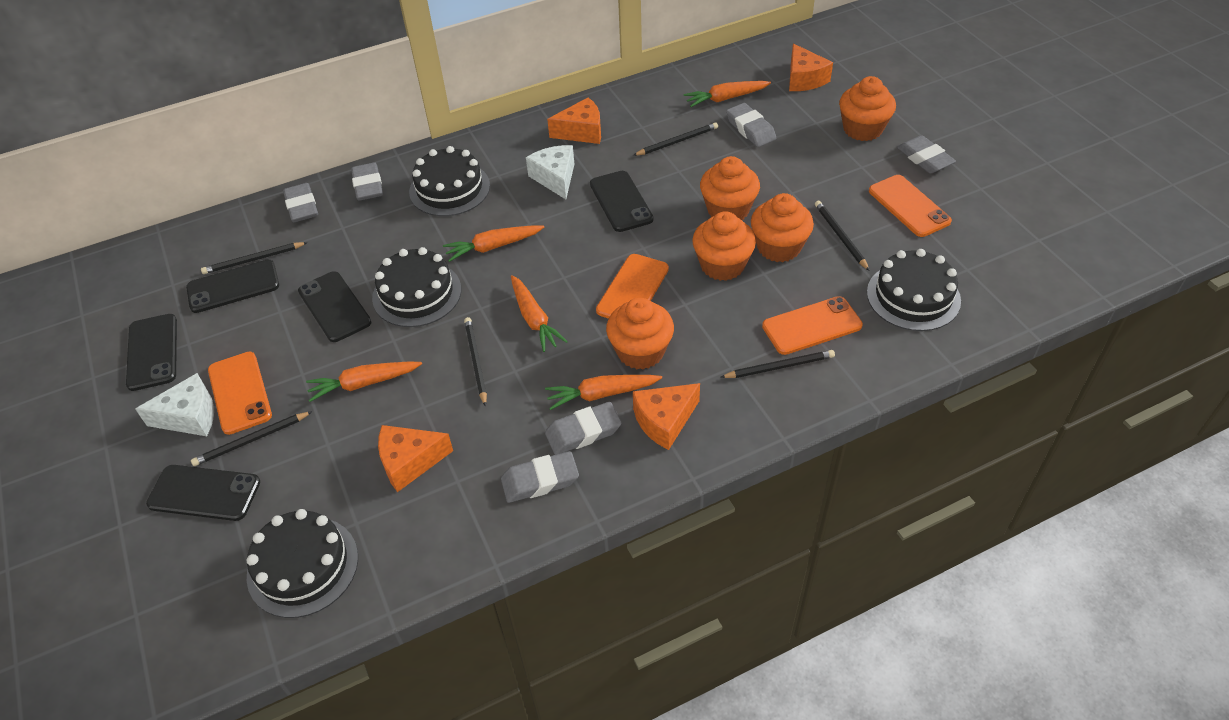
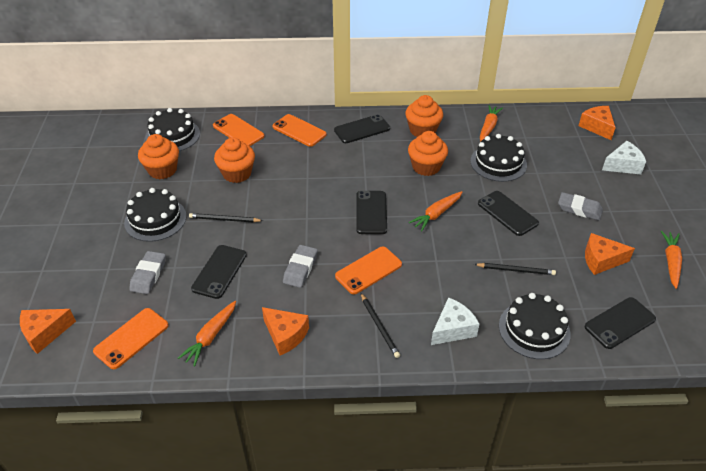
black pencil: [191,411,313,466] [201,242,308,274] [464,317,487,407] [633,122,718,156] [720,350,835,378] [815,201,870,271] = 6 -> [189,213,263,223] [361,293,400,358] [474,263,556,275] = 3
grey eraser: [283,183,318,222] [351,162,383,201] [501,451,579,503] [545,402,622,455] [726,103,776,147] [897,135,956,173] = 6 -> [129,251,166,294] [283,245,317,288] [558,192,603,220] = 3
orange carrot: [306,361,422,402] [443,225,544,262] [511,275,568,352] [545,375,662,410] [684,81,771,107] = 5 -> [178,301,236,366] [409,191,462,231] [480,105,503,142] [661,231,682,289] = 4
orange cupcake: [606,298,674,369] [692,211,756,281] [700,156,760,220] [751,193,814,262] [839,76,896,141] = 5 -> [138,134,179,179] [214,137,255,183] [405,95,443,137] [408,131,448,176] = 4

